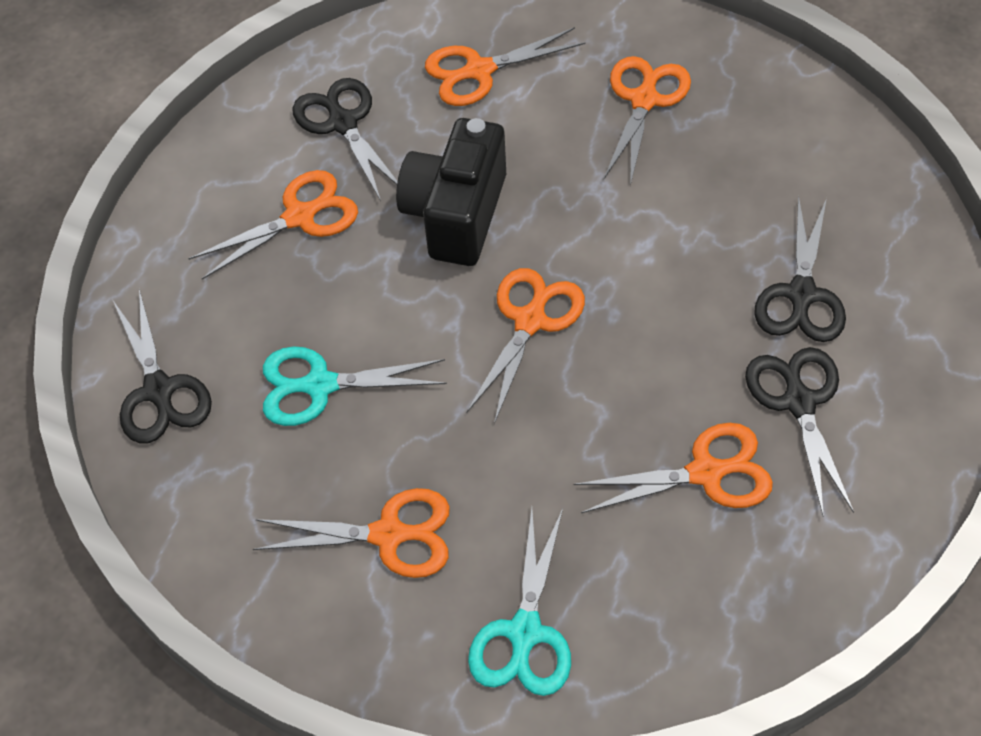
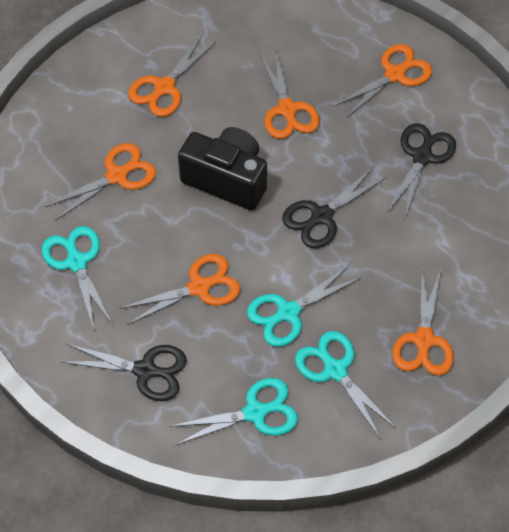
black scissors: [112,289,212,443] [292,78,398,201] [745,347,854,517] [755,195,846,342] = 4 -> [62,344,187,401] [282,166,386,248] [387,124,456,218] = 3
turquoise scissors: [263,347,447,426] [468,508,571,696] = 2 -> [41,226,113,329] [169,378,298,445] [247,265,361,347] [295,331,397,439] = 4

